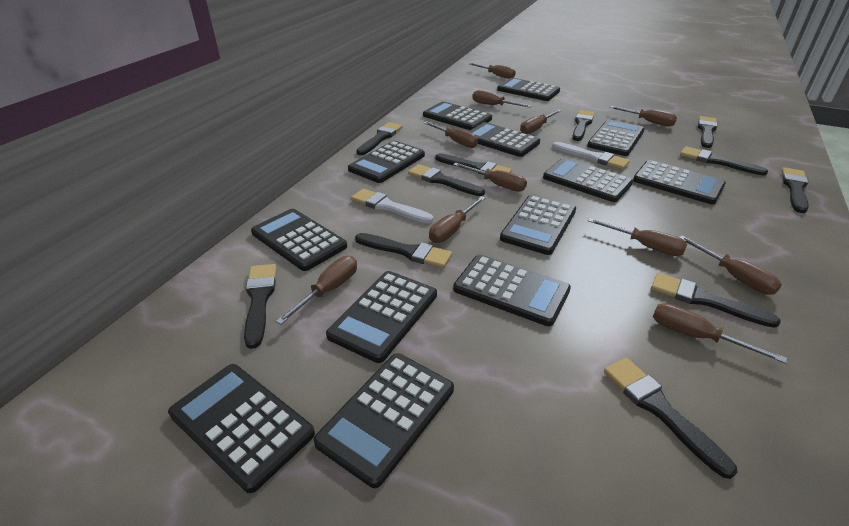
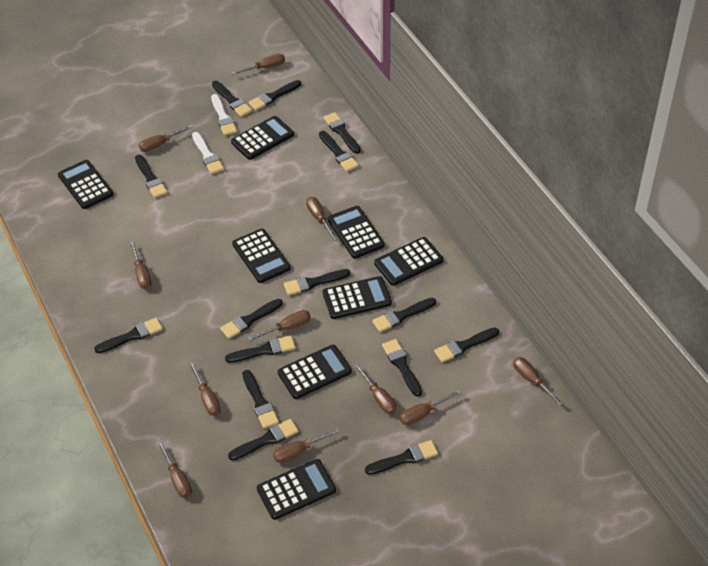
black brush: [244,264,276,349] [355,233,452,268] [356,122,402,155] [408,164,485,196] [435,153,512,175] [572,110,594,141] [604,358,737,479] [651,273,781,328] [680,146,768,176] [698,116,718,148] [782,167,809,213] = 11 -> [94,318,163,353] [135,155,168,198] [212,81,252,117] [220,299,283,339] [225,335,296,363] [228,419,299,461] [242,370,279,428] [248,80,301,110] [284,269,350,295] [319,131,359,172] [323,112,361,154] [365,440,438,475] [372,298,436,332] [382,339,422,397] [434,328,499,362] = 15
black calculator: [168,364,315,493] [251,209,347,271] [314,353,454,488] [326,271,437,363] [348,141,425,183] [423,101,492,130] [453,255,571,326] [468,122,540,157] [497,78,560,101] [500,194,576,255] [543,158,633,202] [587,119,645,156] [633,160,726,204] = 13 -> [58,160,113,209] [231,116,294,160] [232,229,291,283] [257,459,336,520] [278,345,352,399] [323,276,392,319] [328,206,385,259] [374,237,443,286] = 8

